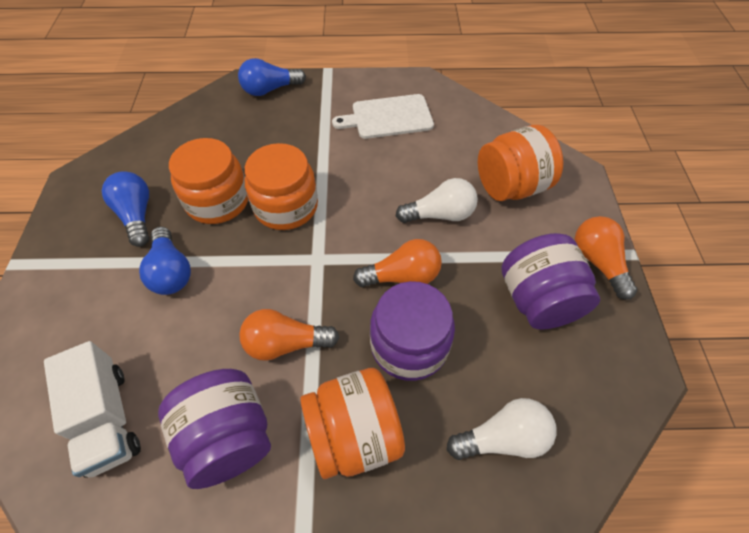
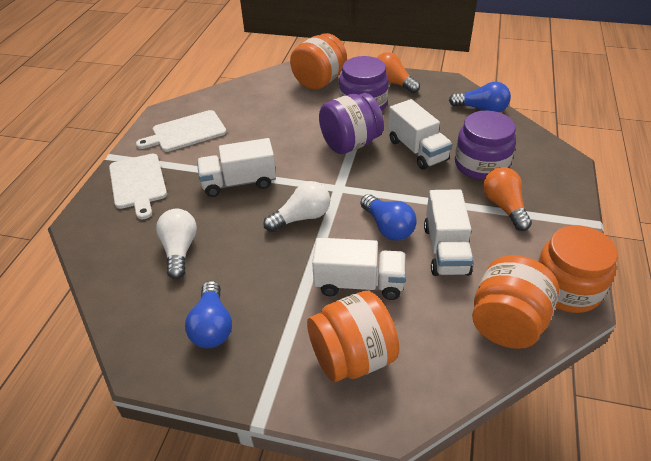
orange light bulb: [239,309,339,361] [353,239,442,287] [575,216,637,300] = 3 -> [377,52,420,93] [483,167,532,231] = 2
white cutting board: [332,94,434,139] = 1 -> [109,154,167,219] [136,110,226,152] = 2
white truck: [44,341,141,478] = 1 -> [197,138,276,197] [312,238,406,300] [388,99,453,170] [424,189,473,276] = 4

